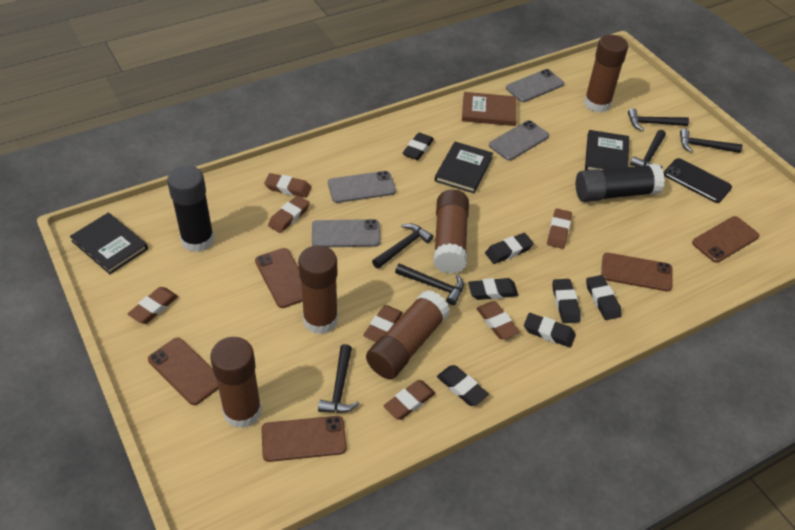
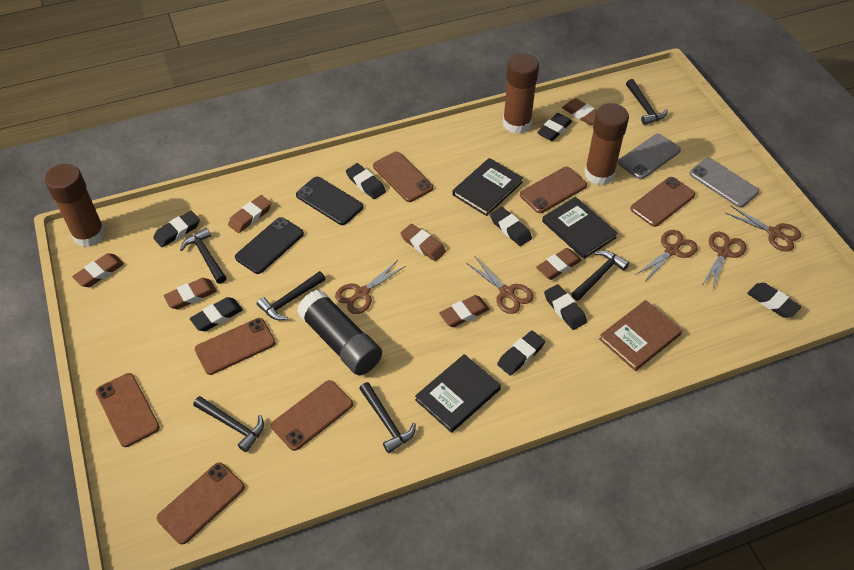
black eraser: [402,132,434,160] [437,365,489,406] [468,278,518,300] [485,233,534,264] [524,313,576,348] [553,279,581,323] [586,275,622,320] = 7 -> [153,211,200,247] [190,297,243,331] [346,163,386,199] [490,207,532,246] [497,330,545,376] [537,113,572,141] [544,284,587,330] [747,283,801,318] = 8
black glue stick: [167,166,214,252] [576,164,665,202] = 2 -> [297,290,382,375] = 1
black phone: [664,158,732,203] = 1 -> [235,217,304,274] [296,177,363,225] = 2
brown glue stick: [210,337,262,428] [298,245,338,334] [366,290,450,379] [433,189,469,274] [584,35,628,113] = 5 -> [45,164,105,247] [503,53,539,134] [584,103,629,185] = 3
brown phone: [148,338,219,405] [255,248,303,308] [262,416,347,462] [601,253,672,291] [692,216,760,263] = 5 -> [96,373,160,447] [157,462,245,544] [195,318,276,375] [271,380,353,451] [373,152,433,202] [520,167,587,213] [631,177,695,227] = 7
brown scissors: none = 0 -> [335,260,406,314] [467,257,533,314] [637,230,698,280] [702,232,746,289] [726,205,801,252] = 5
grey phone: [312,219,381,247] [328,171,396,203] [489,120,549,161] [506,69,564,102] = 4 -> [618,134,681,179] [689,158,759,208] = 2

